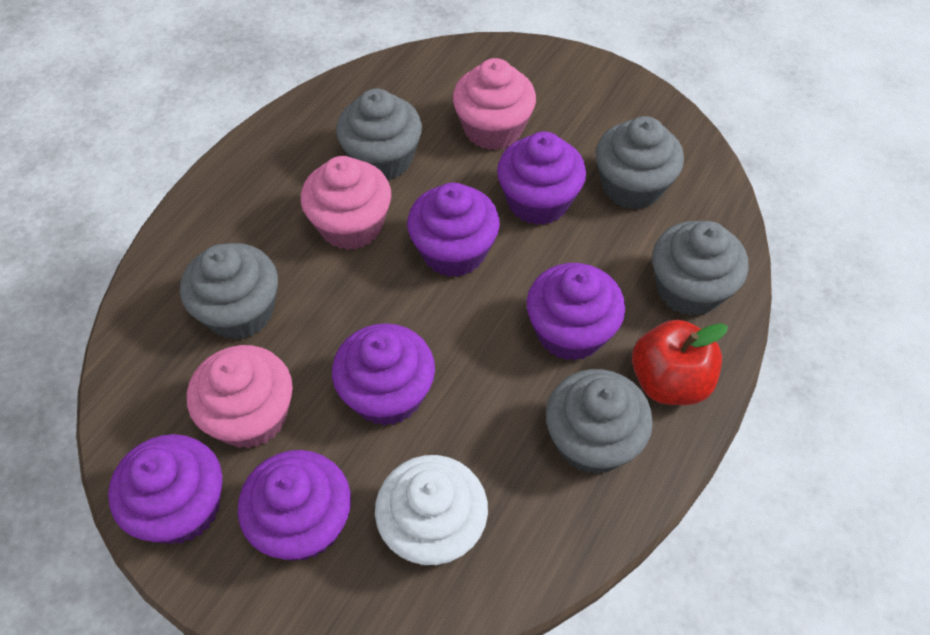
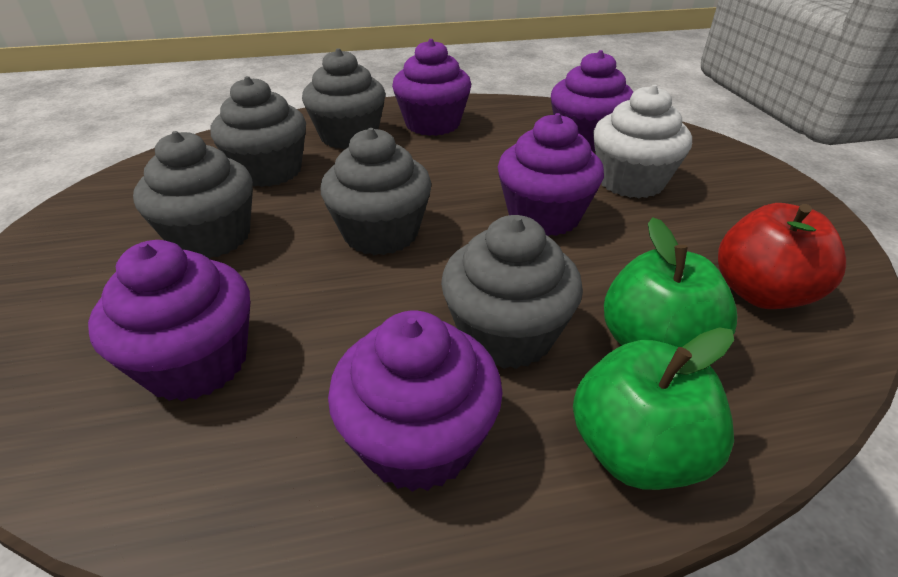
green apple: none = 0 -> [573,327,734,490] [604,217,737,347] = 2
pink cupcake: [187,345,293,449] [301,156,391,250] [453,58,536,150] = 3 -> none = 0
purple cupcake: [108,434,223,544] [238,450,351,560] [332,323,435,426] [407,182,500,277] [497,131,586,225] [527,263,625,361] = 6 -> [88,240,251,401] [328,310,503,492] [392,39,471,136] [498,113,604,236] [551,50,633,151] = 5

